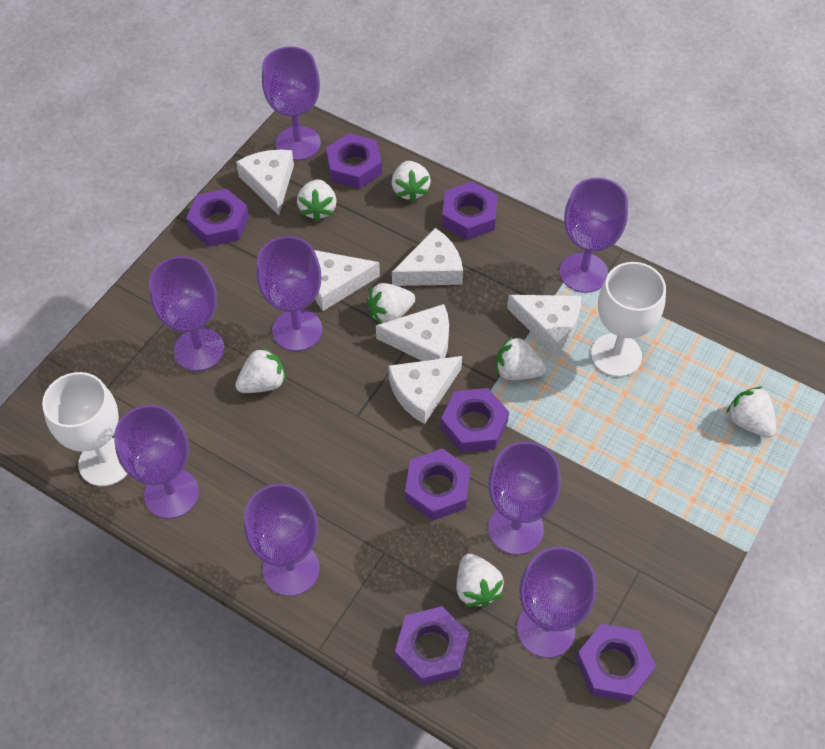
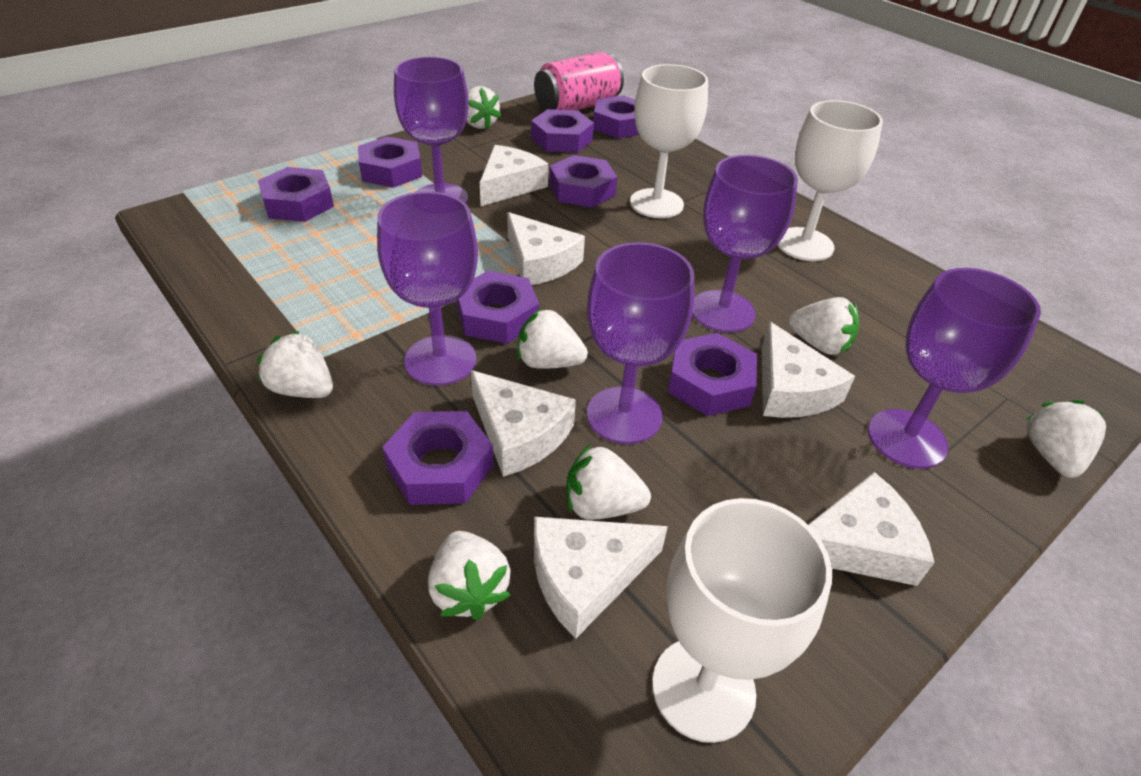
pink can: none = 0 -> [534,52,624,111] = 1
purple goblet: [114,405,199,519] [149,256,225,371] [244,484,319,596] [256,236,322,351] [262,46,321,161] [488,441,561,555] [517,547,596,658] [560,178,628,293] = 8 -> [377,191,478,386] [394,56,469,204] [587,242,694,444] [692,155,798,333] [868,268,1041,469] = 5
purple nut: [186,189,249,247] [326,133,382,189] [395,606,469,685] [405,448,470,521] [441,388,509,453] [442,181,498,240] [576,624,656,702] = 7 -> [258,167,334,222] [358,137,422,188] [382,411,494,505] [456,271,539,344] [531,109,594,153] [549,155,617,208] [593,95,639,138] [668,333,757,416] = 8
white goblet: [42,372,127,486] [591,262,666,377] = 2 -> [630,64,708,218] [652,498,832,743] [777,100,883,261] = 3

